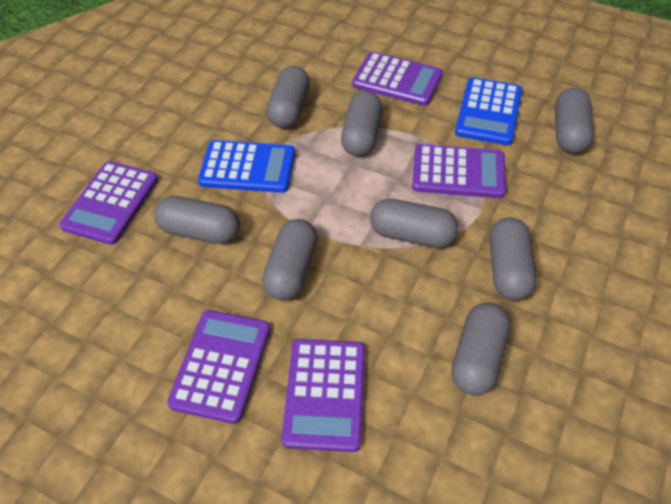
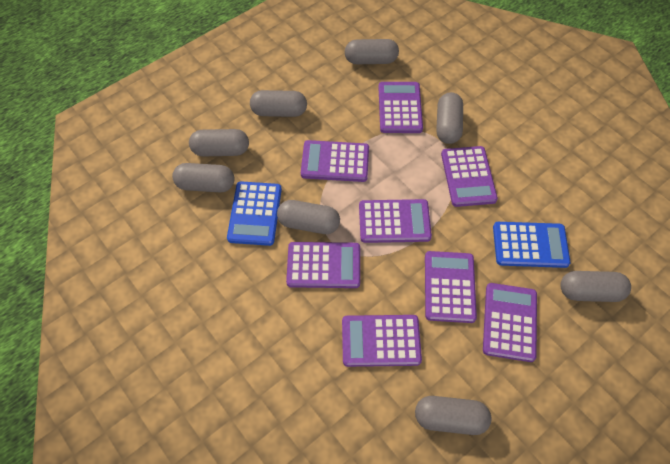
purple calculator: [59,161,158,245] [167,310,270,424] [281,339,365,452] [352,52,443,106] [412,144,506,198] = 5 -> [286,242,360,288] [301,140,369,182] [342,315,422,367] [359,199,432,243] [378,82,423,133] [425,251,477,323] [441,146,498,207] [483,283,537,362] = 8

